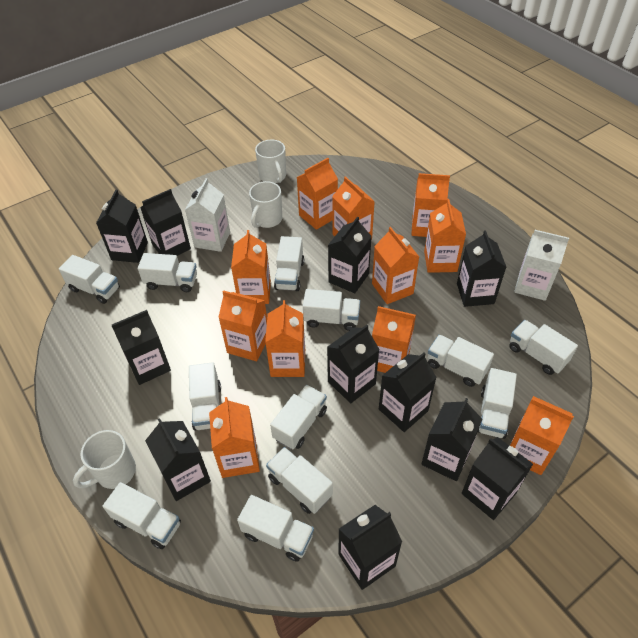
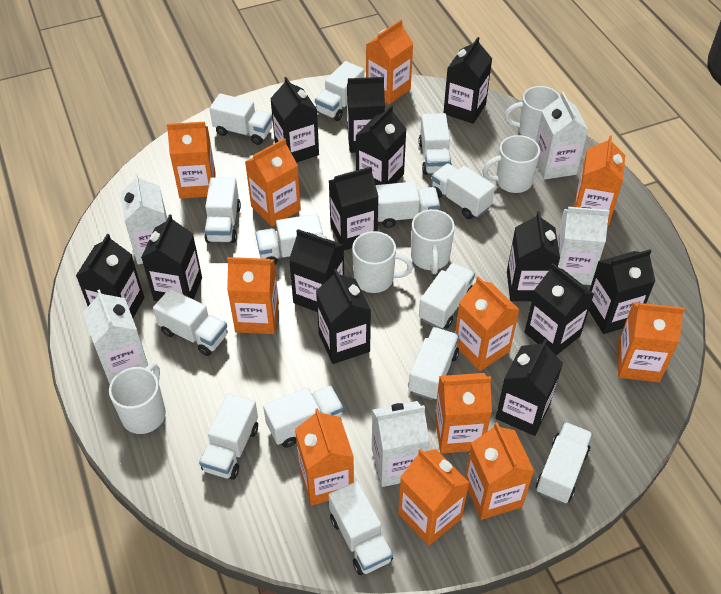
black carton: [96,190,148,263] [112,310,171,385] [140,189,191,256] [145,418,211,501] [327,325,380,403] [328,217,372,293] [338,505,402,590] [379,353,437,432] [422,398,482,481] [457,231,506,307] [462,437,533,520] = 11 -> [76,234,144,318] [141,214,202,301] [270,77,319,163] [289,229,344,312] [316,269,371,364] [329,167,379,250] [347,77,385,153] [355,105,406,185] [443,37,492,124] [496,339,563,436] [507,211,560,301] [525,263,594,355] [589,249,655,334] = 13
white carton: [185,178,230,252] [514,230,569,301] = 2 -> [83,289,148,384] [121,173,167,264] [372,401,429,487] [536,91,588,180] [557,207,610,285] = 5
white mug: [73,430,136,489] [249,181,282,228] [255,139,286,183] = 3 -> [109,363,166,434] [352,231,413,293] [411,209,455,274] [482,135,540,193] [504,86,560,141] = 5
white truck: [59,255,120,304] [103,482,181,549] [138,253,197,292] [189,362,221,431] [237,495,314,562] [266,447,333,514] [270,385,327,449] [274,236,304,291] [303,289,360,331] [428,335,494,387] [478,368,517,439] [509,320,578,375] = 12 -> [153,289,228,356] [199,393,258,480] [204,177,241,243] [210,93,272,145] [255,214,323,265] [263,385,344,448] [315,61,364,121] [329,481,393,575] [376,182,440,228] [408,327,459,400] [419,113,452,175] [419,263,475,329] [431,163,495,219] [536,422,593,503] = 14

